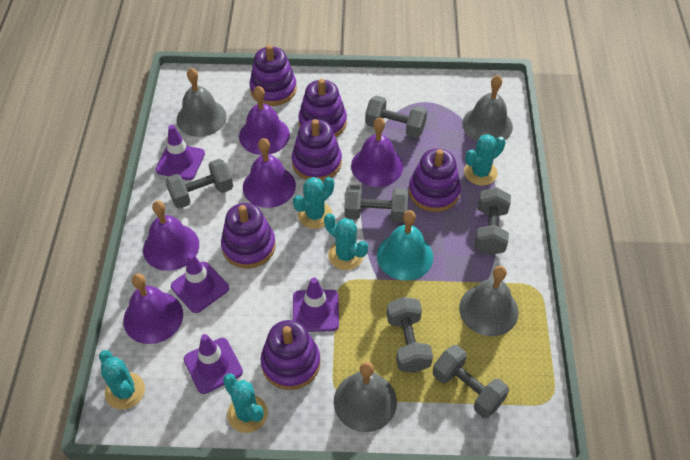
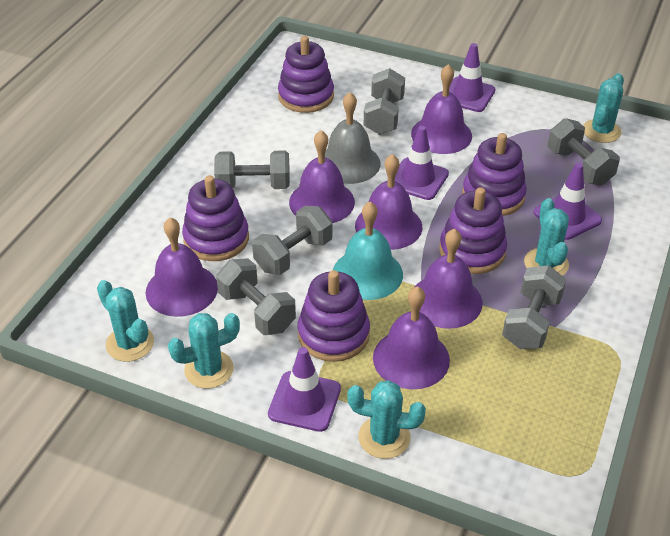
grey bell: [177,68,227,137] [334,362,397,432] [459,266,519,336] [462,75,513,141] = 4 -> [325,92,381,184] = 1
purple bell: [123,274,183,344] [143,201,199,271] [239,86,290,155] [243,138,296,208] [351,117,403,187] = 5 -> [145,217,218,317] [289,130,355,223] [355,154,422,250] [373,286,450,389] [411,64,472,154] [415,228,482,329] = 6
purple stacking toy: [221,203,276,268] [249,45,297,106] [261,320,320,390] [292,119,342,181] [298,79,347,137] [409,149,461,212] = 6 -> [182,175,249,261] [278,36,334,113] [298,270,370,362] [439,187,507,274] [462,133,527,216] = 5

